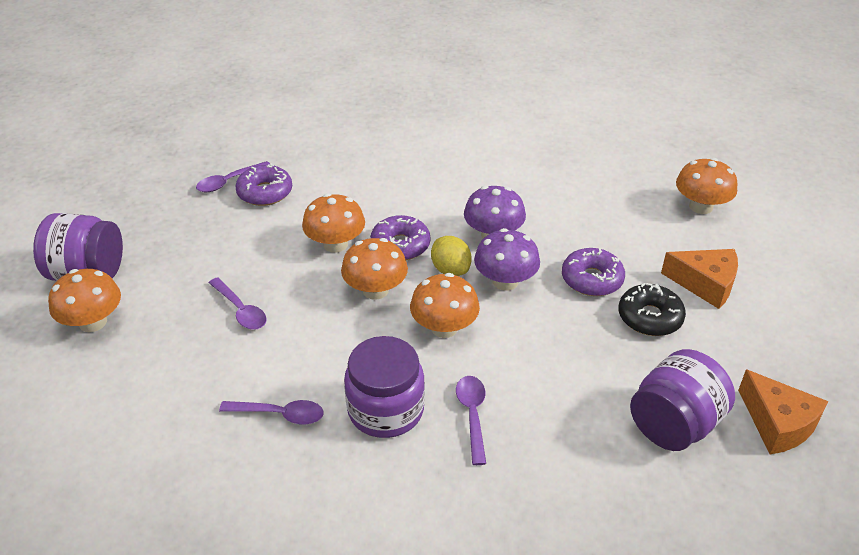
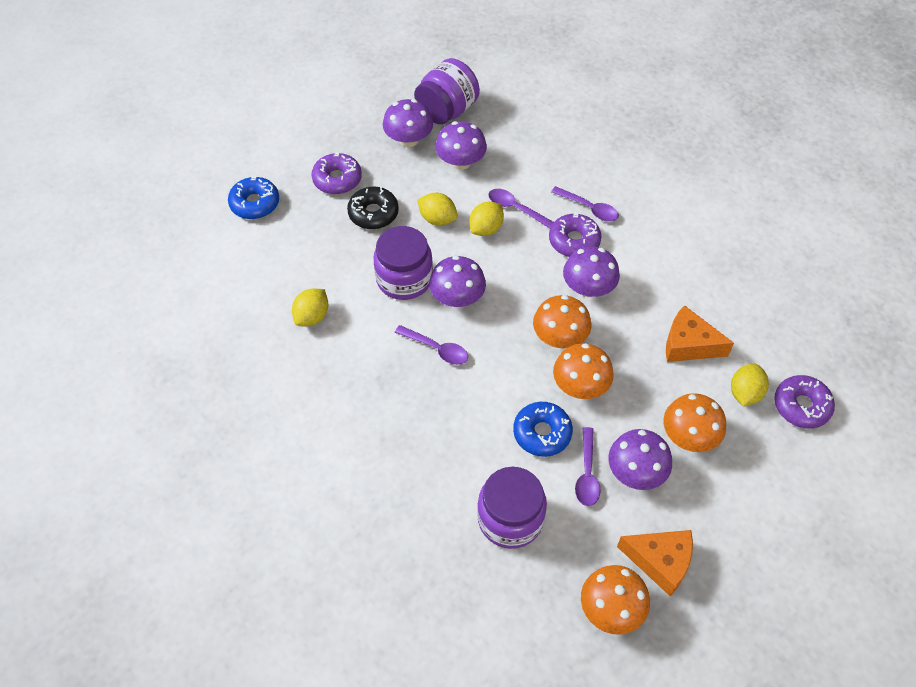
blue donut: none = 0 -> [228,176,279,219] [513,402,573,457] = 2
orange mushroom: [48,269,121,332] [302,193,365,253] [341,238,408,300] [410,273,480,338] [676,158,737,214] = 5 -> [533,295,591,348] [553,343,614,399] [581,565,650,635] [663,393,726,452] = 4
purple mushroom: [464,186,526,239] [474,228,540,291] = 2 -> [383,99,433,147] [429,255,486,307] [435,121,487,170] [563,246,620,297] [608,429,672,490] = 5
yellow lemon: [431,236,472,276] = 1 -> [292,289,328,326] [417,193,458,226] [469,202,504,236] [731,364,769,406] = 4

